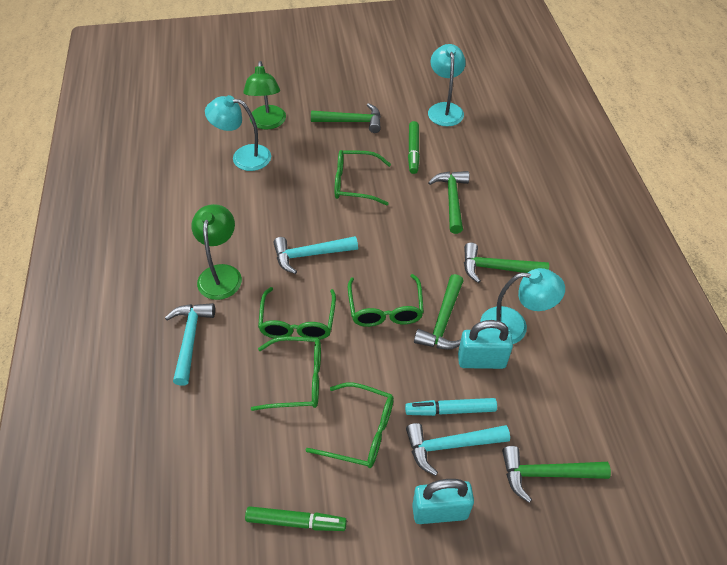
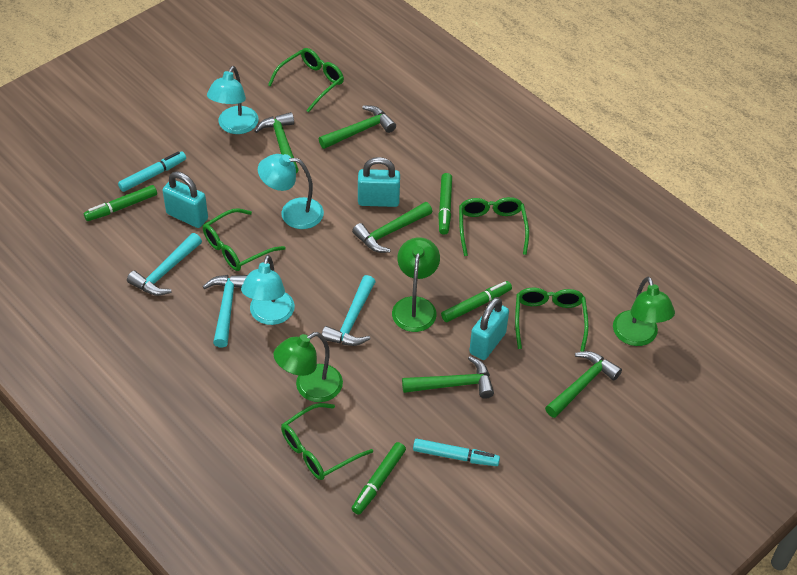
green lamp: [191,204,242,300] [243,61,286,130] = 2 -> [274,332,343,402] [392,237,440,332] [613,277,675,346] = 3
green marker: [245,506,347,531] [408,121,420,174] = 2 -> [84,185,157,221] [351,442,406,515] [438,173,452,235] [441,281,512,322] = 4
turquoise marker: [405,398,497,416] = 1 -> [118,151,186,192] [413,439,500,466] = 2
turquoise padlock: [412,479,474,524] [458,320,513,369] = 2 -> [163,171,208,228] [358,157,400,207] [469,297,509,360] = 3

